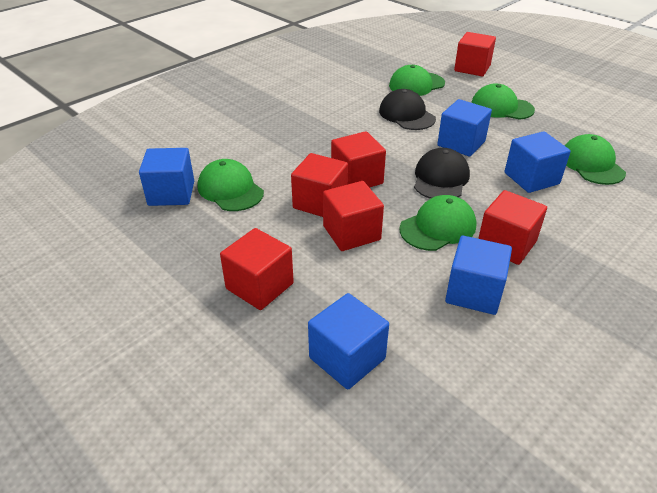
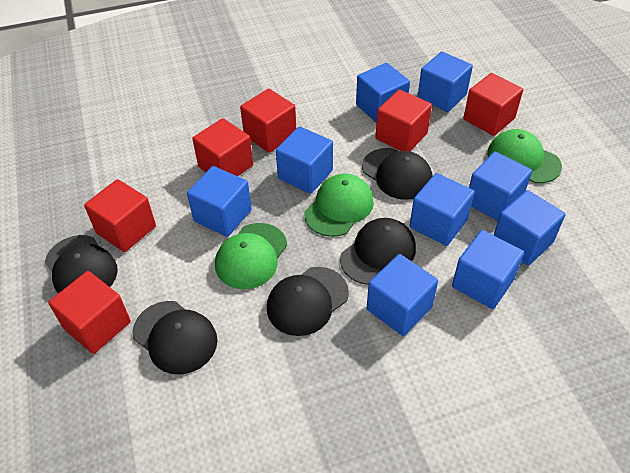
black cap: [379,89,436,130] [414,148,470,199] = 2 -> [45,235,118,293] [132,301,217,374] [267,267,349,336] [340,218,416,285] [362,148,432,200] = 5
blue cube: [139,148,194,206] [308,293,389,390] [437,99,492,156] [445,236,512,315] [504,131,571,193] = 5 -> [187,166,252,237] [276,126,333,194] [356,63,410,123] [367,254,438,336] [410,173,475,246] [418,52,473,112] [452,230,524,309] [469,151,532,221] [494,190,565,266] = 9
green cap: [198,159,264,211] [389,65,445,96] [400,195,476,251] [471,83,535,120] [564,134,626,185] = 5 -> [215,223,287,289] [305,174,374,237] [487,129,562,183] = 3

